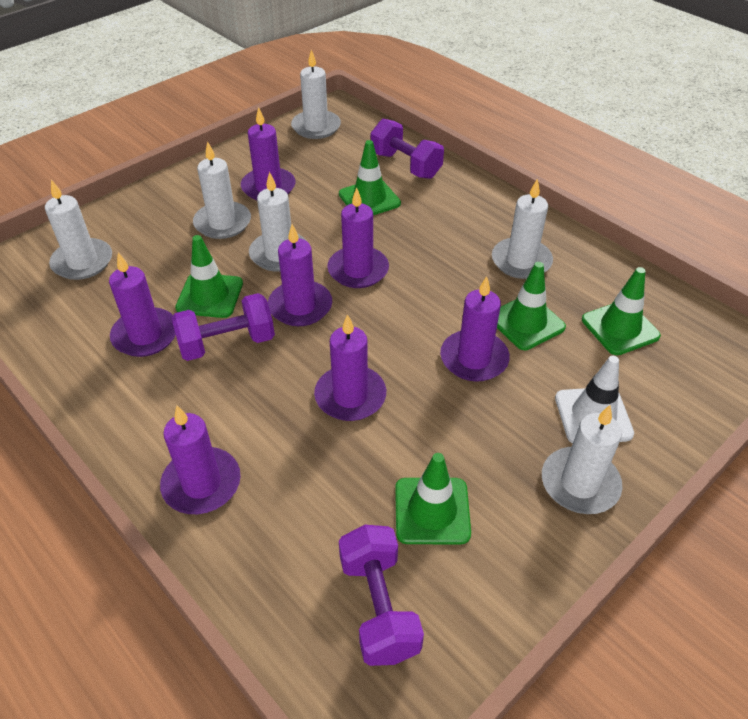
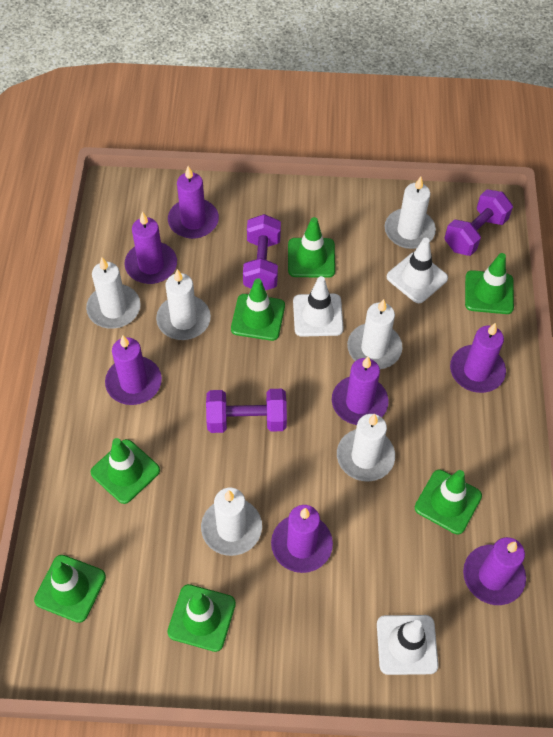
green traffic cone: [175,235,243,318] [339,140,401,215] [395,453,471,544] [497,262,566,350] [582,267,661,355] = 5 -> [34,555,106,623] [91,438,160,504] [167,584,236,652] [231,278,285,341] [288,217,335,278] [415,470,482,534] [465,253,514,314] = 7
white traffic cone: [555,356,634,443] = 1 -> [293,276,344,337] [377,615,439,675] [387,238,448,303] = 3

